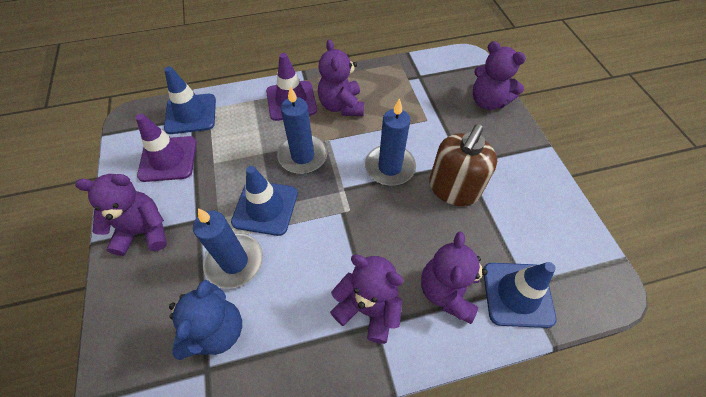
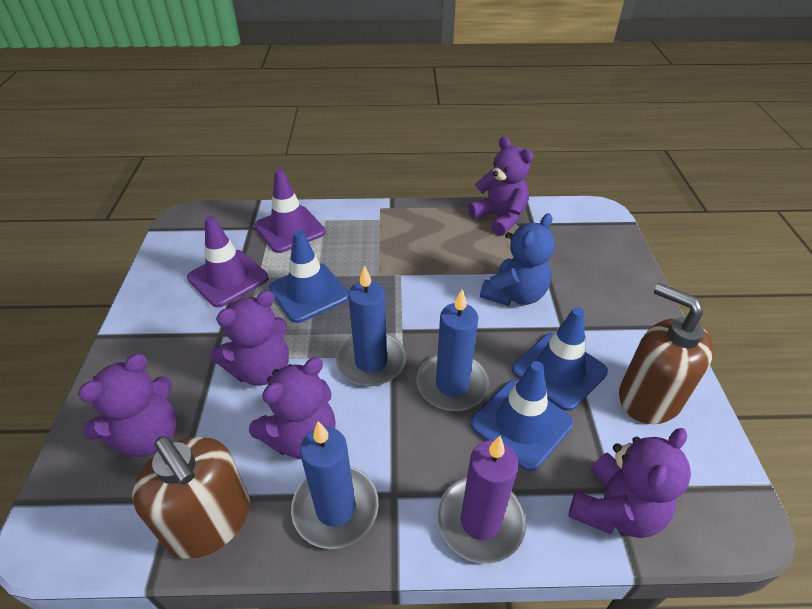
brown soap dispenser: [429,124,497,206] = 1 -> [132,436,250,559] [619,283,714,424] = 2
purple candle: none = 0 -> [437,436,526,564] = 1

